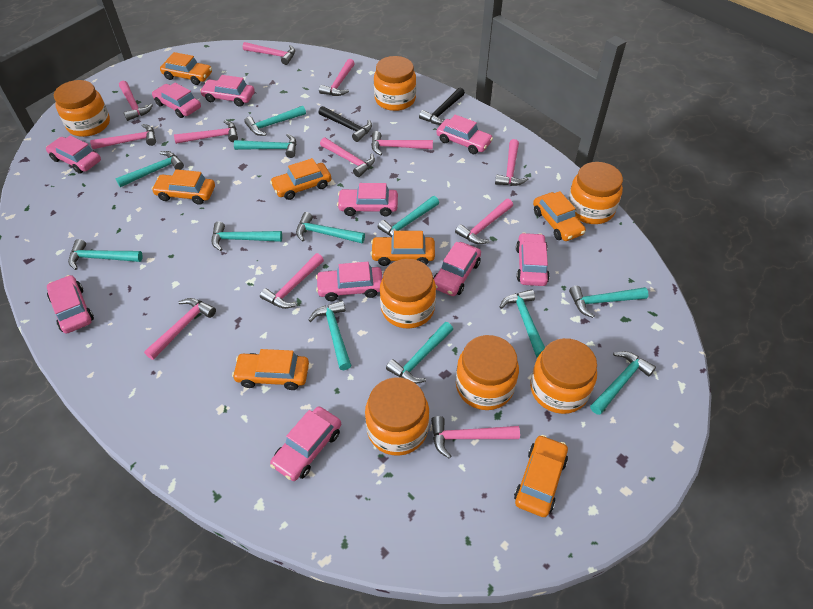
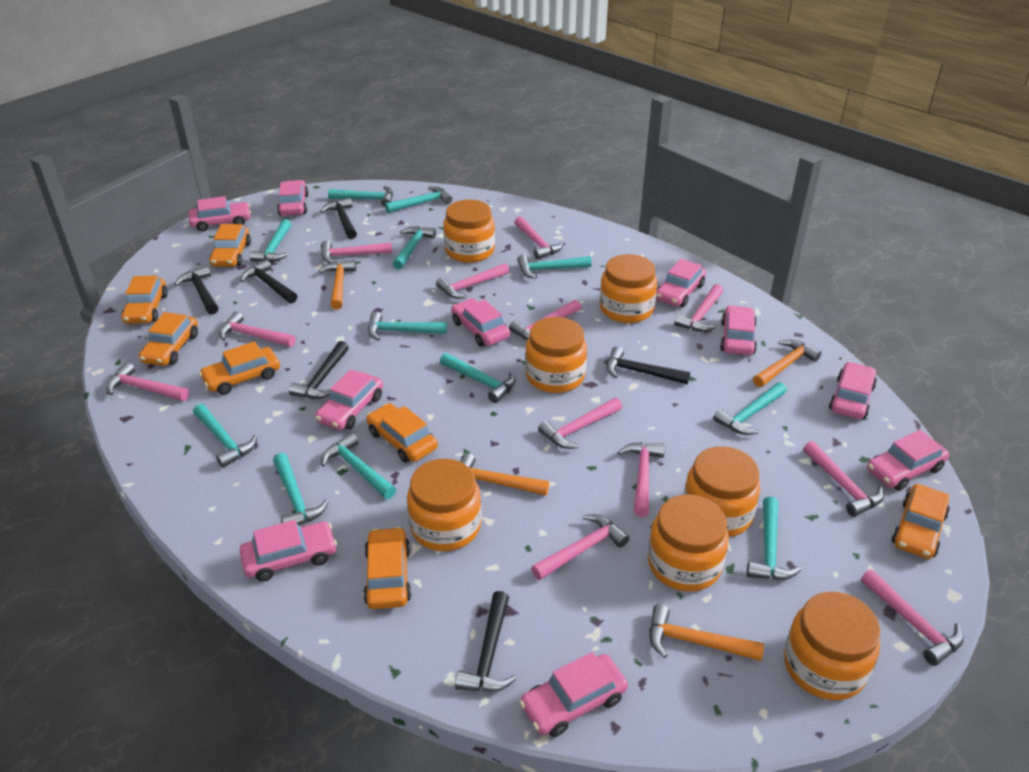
black hammer: [319,106,372,142] [419,88,465,125] = 2 -> [174,266,218,314] [240,259,297,303] [289,341,349,399] [320,198,357,239] [455,591,516,692] [606,346,690,384] = 6
orange hammer: none = 0 -> [319,260,356,310] [460,453,549,495] [650,604,764,661] [753,340,821,387] = 4

